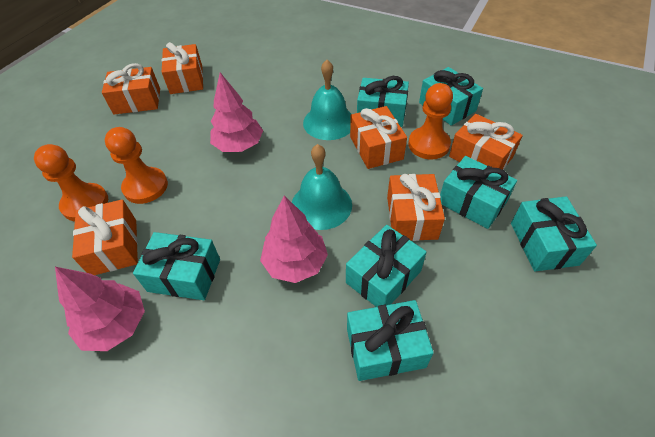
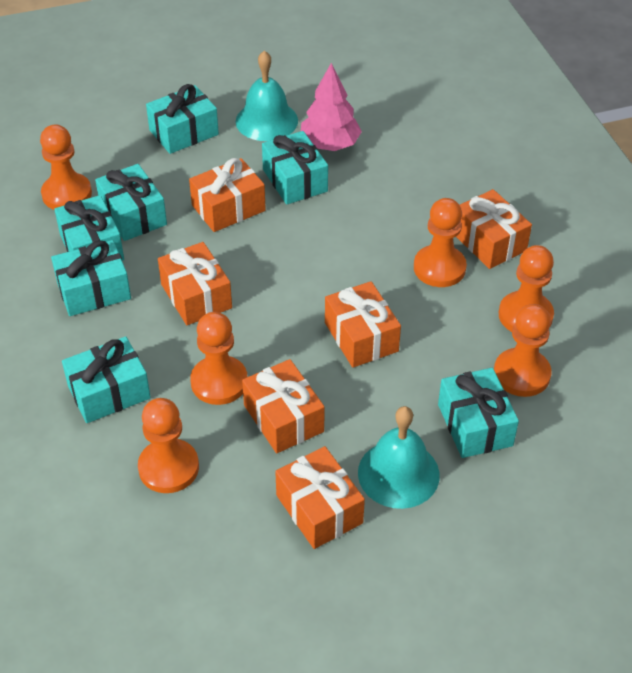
orange pawn: [34,144,108,221] [105,127,168,204] [408,83,453,159] = 3 -> [40,124,92,210] [138,398,199,493] [190,312,247,405] [414,198,467,287] [494,304,551,397] [499,245,554,332] = 6
pink tree: [55,267,145,351] [210,73,263,152] [260,196,328,283] = 3 -> [301,63,362,151] = 1

